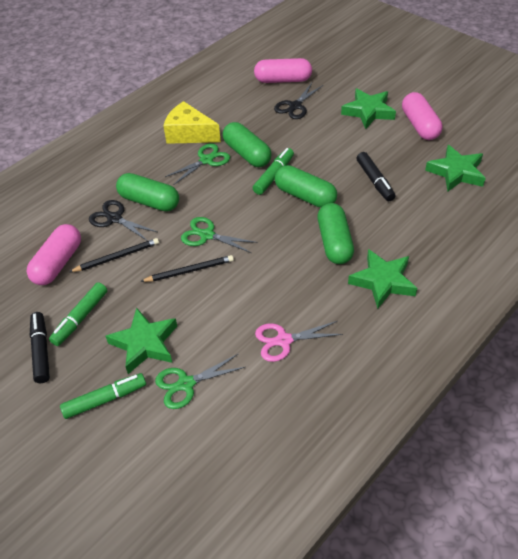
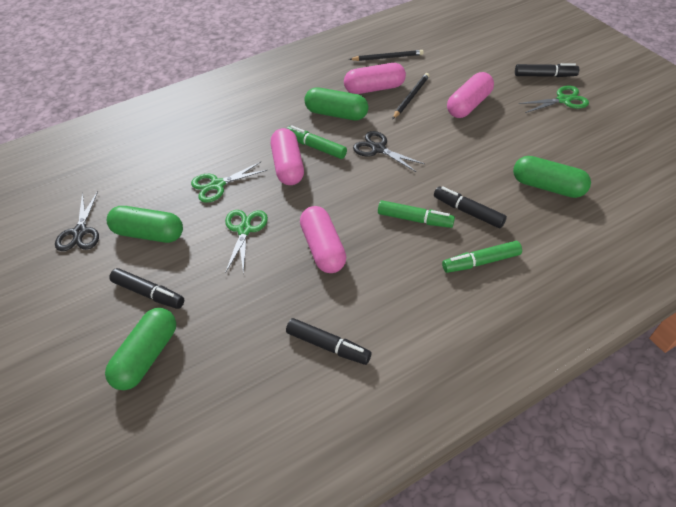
black marker: [30,312,50,383] [357,152,395,201] = 2 -> [109,268,184,309] [286,318,372,365] [434,186,507,228] [515,63,579,77] = 4
green star: [105,307,177,374] [341,89,396,129] [348,249,417,309] [425,145,486,191] = 4 -> none = 0
pink capsule: [26,224,81,285] [254,58,312,83] [402,92,442,140] = 3 -> [271,128,304,185] [300,206,346,273] [344,63,406,94] [447,72,494,118] = 4
pink scissors: [255,321,343,362] = 1 -> none = 0
yellow cheese: [163,101,221,144] = 1 -> none = 0

